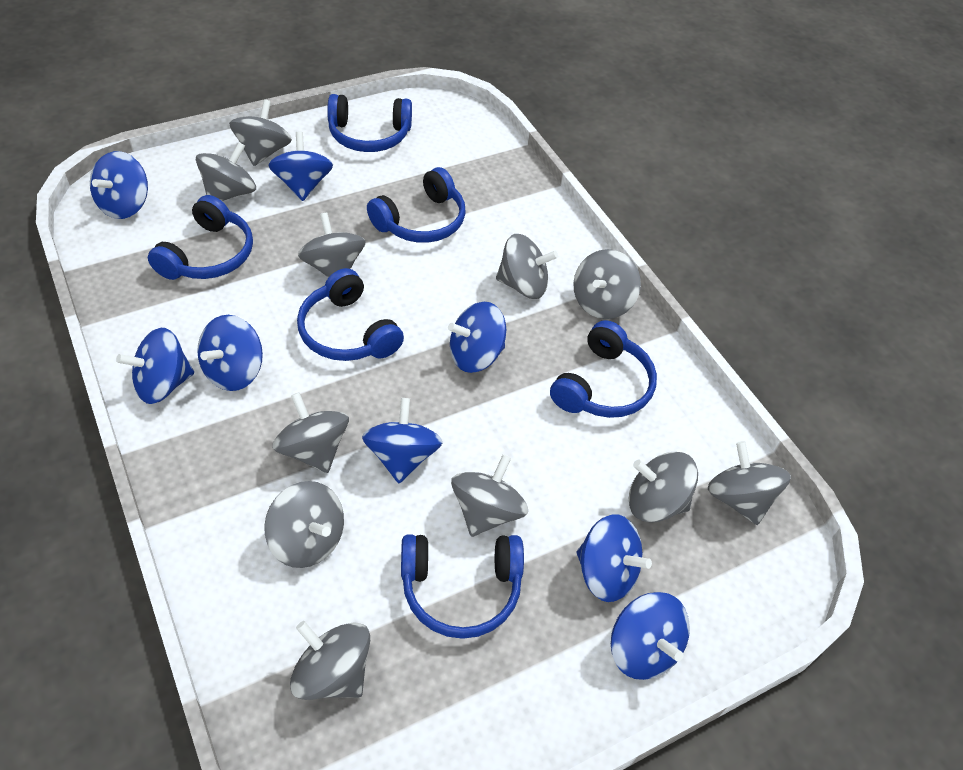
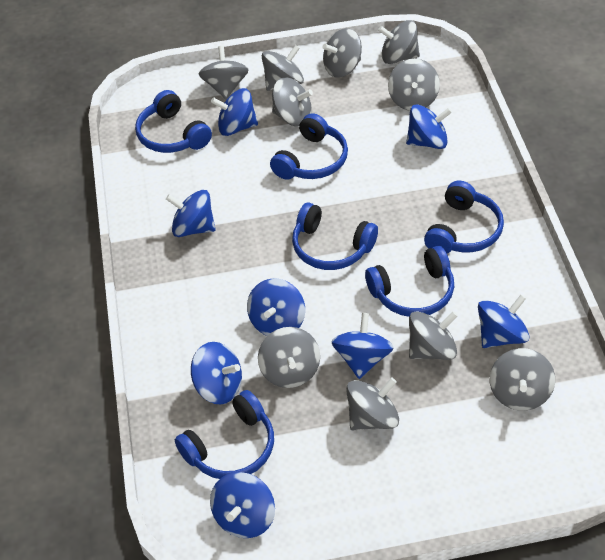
grey spinning top: [196,142,256,201] [229,99,292,166] [264,481,344,568] [272,392,349,473] [290,621,370,700] [298,213,366,278] [451,454,528,537] [496,234,558,299] [573,249,641,319] [629,452,698,523] [708,441,791,525] = 11 -> [199,46,249,100] [258,327,320,388] [262,45,304,91] [272,77,313,126] [322,28,362,78] [346,377,399,430] [378,20,420,64] [388,59,440,111] [409,311,458,360] [490,348,555,411] = 10

